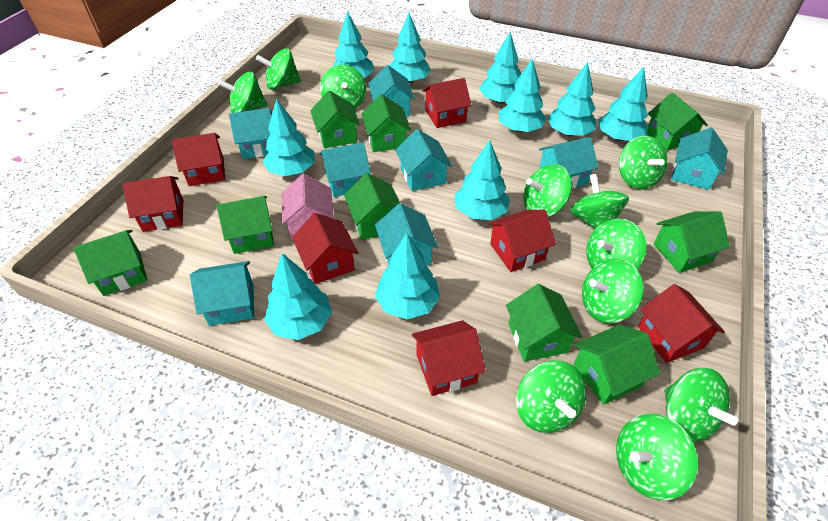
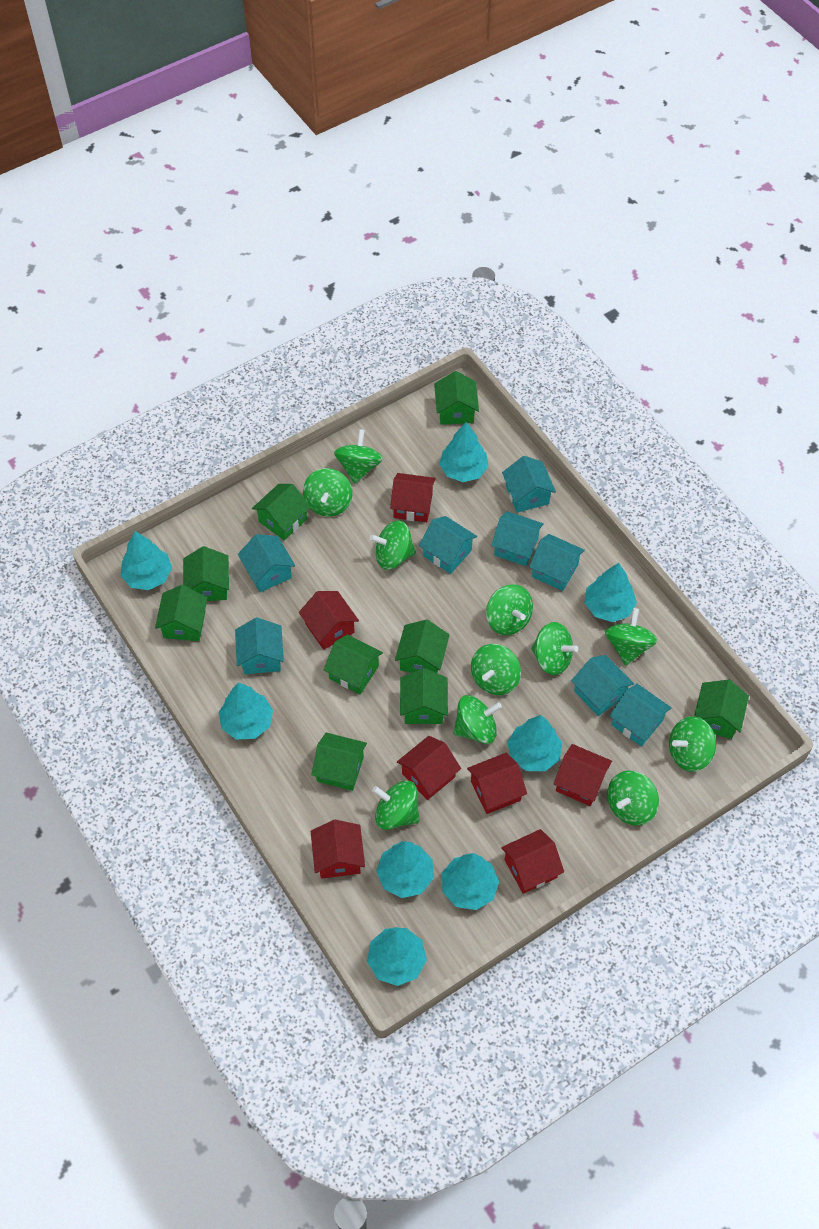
pink house: [281,174,334,240] = 1 -> none = 0
turquoise tree: [263,99,315,176] [264,253,332,340] [333,11,374,78] [375,233,440,319] [389,13,431,83] [454,140,510,220] [479,32,521,104] [499,58,546,132] [547,62,596,136] [598,67,648,141] = 10 -> [121,531,172,590] [219,682,273,739] [367,927,427,986] [376,841,434,898] [439,422,489,482] [442,853,499,910] [507,715,562,771] [585,563,637,622] = 8

